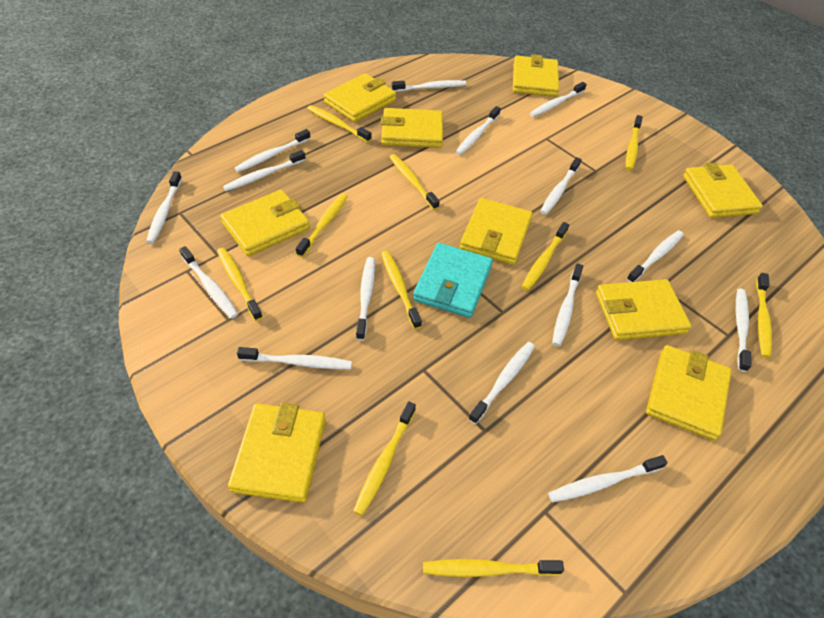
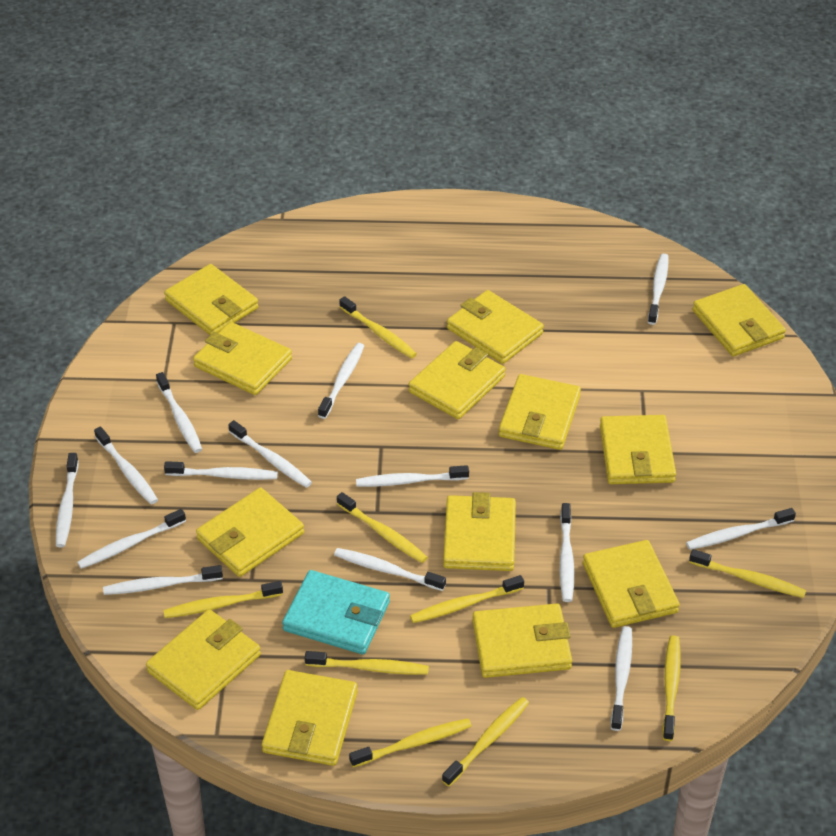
white toothbrush: [146,171,182,244] [179,246,238,319] [223,150,306,191] [234,129,311,172] [237,347,352,369] [356,257,375,341] [392,80,466,92] [455,106,501,155] [469,342,535,424] [529,82,587,117] [540,157,582,215] [548,455,668,502] [552,263,583,347] [627,230,684,282] [736,289,752,372] = 15 -> [56,453,79,547] [77,509,186,569] [94,426,158,505] [103,565,223,595] [156,372,202,453] [164,461,278,480] [228,420,312,488] [318,343,364,419] [334,548,446,591] [356,465,469,487] [560,503,574,602] [611,626,632,731] [648,254,668,325] [686,508,796,550] = 14
yellow toothbrush: [217,248,263,321] [296,193,348,257] [307,105,371,142] [353,401,416,516] [381,251,422,329] [390,154,440,210] [423,559,564,577] [521,222,569,291] [626,115,643,171] [756,273,772,358] = 10 -> [163,581,283,618] [305,651,429,675] [337,492,428,563] [339,296,417,358] [349,718,472,767] [410,575,524,623] [442,697,529,786] [662,635,681,741] [689,549,806,598] = 9
yellow wallet: [220,190,310,256] [228,403,326,503] [323,73,396,122] [380,108,443,148] [460,198,533,265] [513,54,559,97] [596,279,691,340] [646,345,732,441] [683,163,763,218] = 9 -> [146,609,261,710] [164,264,259,335] [193,322,292,395] [196,488,304,577] [262,670,358,766] [409,341,506,419] [443,492,516,571] [447,290,544,364] [472,604,572,678] [499,374,581,450] [583,540,680,628] [600,415,676,484] [693,284,786,356] = 13

